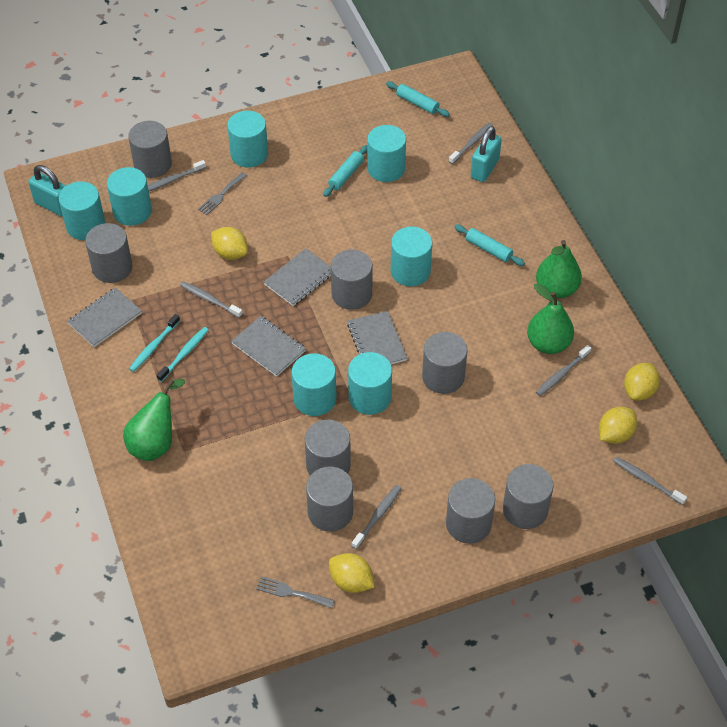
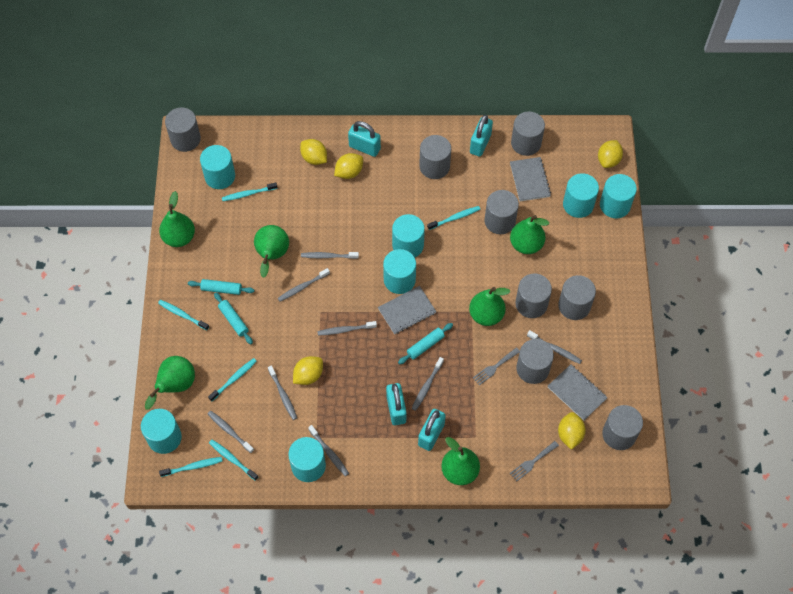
green pear: [123,379,185,461] [527,283,574,354] [536,240,582,298] = 3 -> [145,356,195,410] [159,191,195,247] [254,225,289,278] [441,437,480,485] [469,287,511,326] [510,215,549,254] = 6
grey notebook: [67,287,142,347] [231,316,306,377] [264,248,331,306] [347,311,407,364] = 4 -> [378,286,436,334] [510,157,551,201] [548,364,608,420] = 3
grey toothbrush: [148,160,206,191] [180,281,243,318] [352,485,401,550] [449,123,493,164] [536,345,591,396] [613,457,687,505] = 6 -> [207,411,254,453] [268,365,297,420] [278,268,330,302] [301,252,359,259] [308,425,349,476] [317,321,377,336] [412,357,444,411] [527,330,582,364] = 8
turquoise padlock: [29,165,66,217] [470,126,502,182] = 2 -> [348,121,381,157] [386,383,407,425] [418,409,446,451] [470,115,493,157] = 4
turquoise toothbrush: [129,314,180,372] [157,327,209,382] = 2 -> [158,300,209,330] [159,457,222,477] [208,358,257,401] [209,440,258,481] [222,182,277,201] [427,206,480,230] = 6
yellow lemon: [211,227,248,260] [329,553,375,593] [599,407,637,444] [624,363,660,401] = 4 -> [293,356,323,385] [300,139,327,165] [334,153,363,179] [558,412,586,450] [598,140,623,168] = 5

